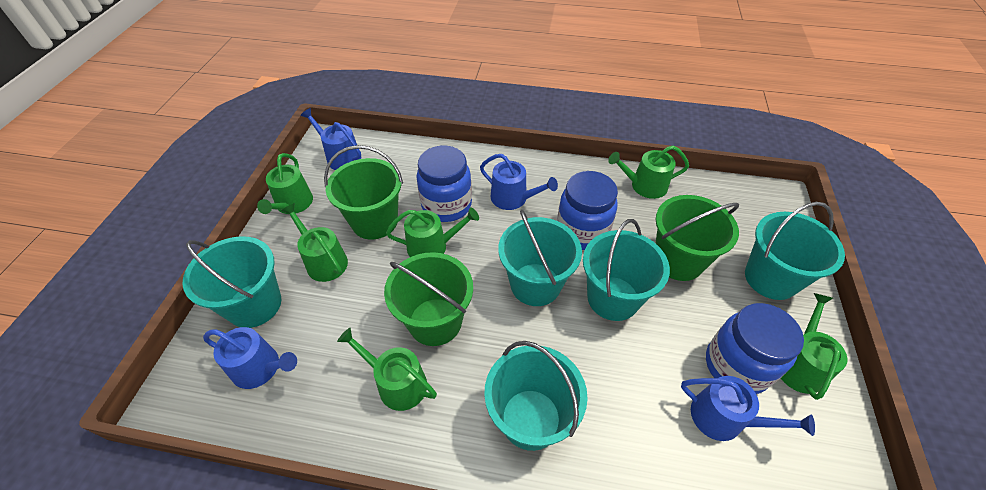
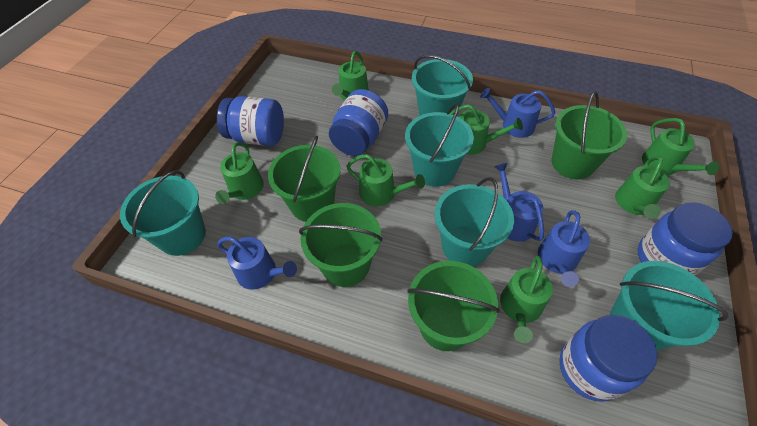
blue jar: [416,146,472,222] [557,171,618,250] [706,303,804,394] = 3 -> [217,96,284,146] [329,89,388,156] [559,315,657,402] [638,202,732,275] = 4
green bucket: [324,145,403,240] [384,252,473,346] [656,195,739,281] = 3 -> [268,135,340,222] [299,203,383,287] [407,261,500,351] [551,91,627,179] = 4
green watering can: [257,153,313,214] [281,203,348,282] [337,328,437,411] [386,207,479,257] [608,146,689,199] [781,293,847,400] = 6 -> [215,142,264,204] [332,51,369,101] [346,154,425,206] [450,104,523,155] [500,256,553,343] [615,156,670,219] [642,118,719,175] = 7

